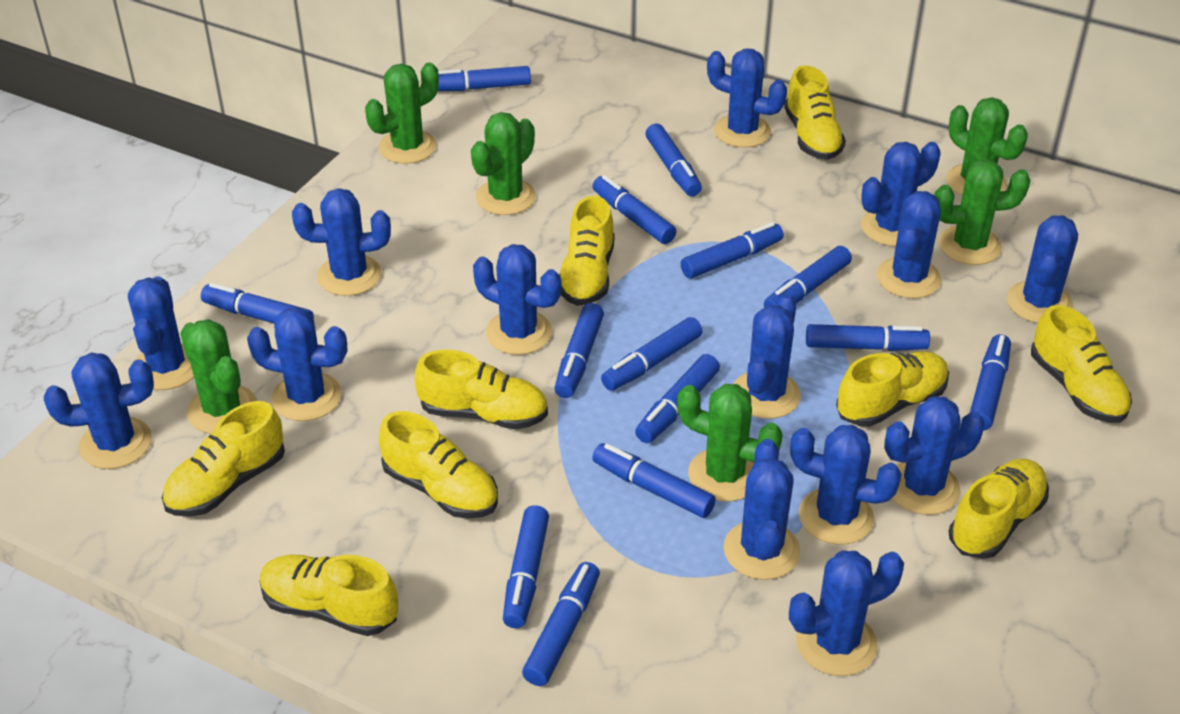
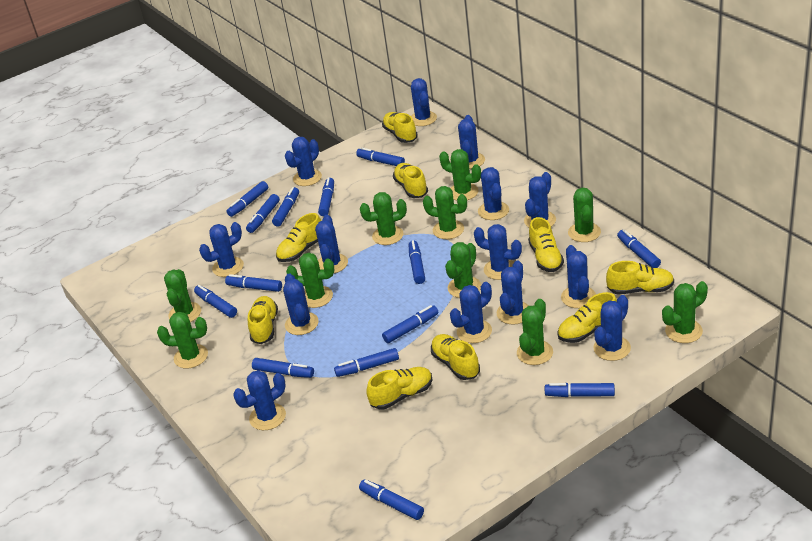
green cactus: [180,319,257,434] [365,62,439,164] [471,112,536,215] [677,384,783,501] [934,159,1031,265] [946,97,1028,195] = 6 -> [157,312,208,368] [164,269,201,322] [286,253,334,308] [360,192,407,245] [423,186,467,239] [439,149,481,201] [445,242,481,298] [517,299,553,365] [568,188,601,242] [662,281,708,343] = 10

